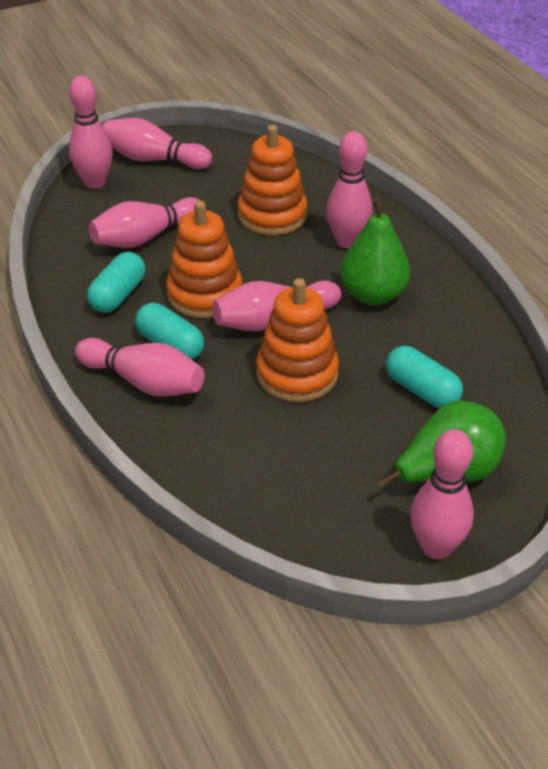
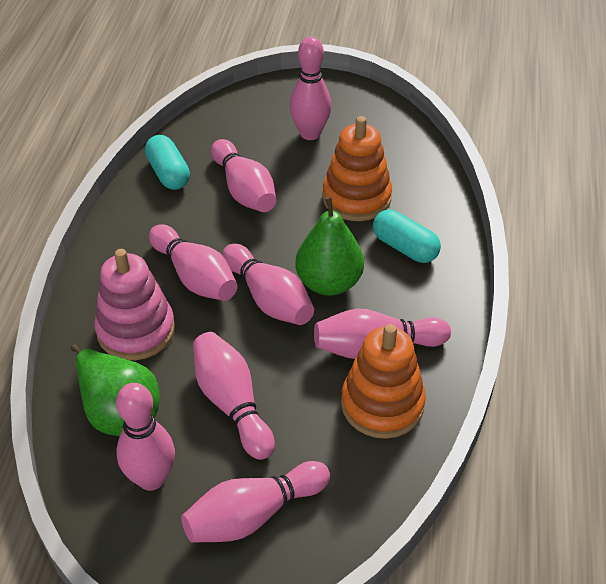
orange stacking toy: [166,201,243,318] [238,125,307,235] [256,278,339,402] = 3 -> [323,116,392,221] [341,324,426,439] = 2
pink bowling pin: [69,76,113,189] [75,338,204,397] [89,197,201,248] [103,118,212,169] [212,281,341,331] [326,131,373,248] [410,429,474,559] = 7 -> [116,383,175,491] [149,224,237,301] [181,461,330,543] [193,332,275,460] [211,139,276,212] [222,244,314,325] [290,36,331,140] [314,309,451,359] = 8
pink stacking toy: none = 0 -> [94,249,175,360] = 1
turquoise capsule: [87,252,145,313] [135,303,204,360] [386,346,463,408] = 3 -> [145,135,190,190] [373,210,441,263] = 2

